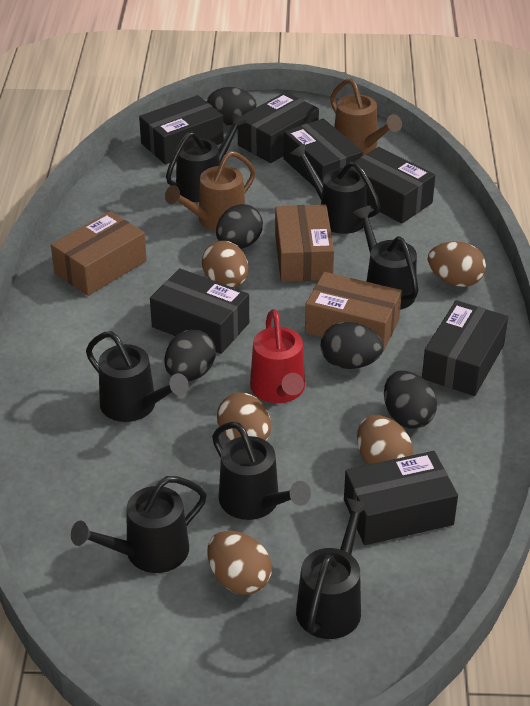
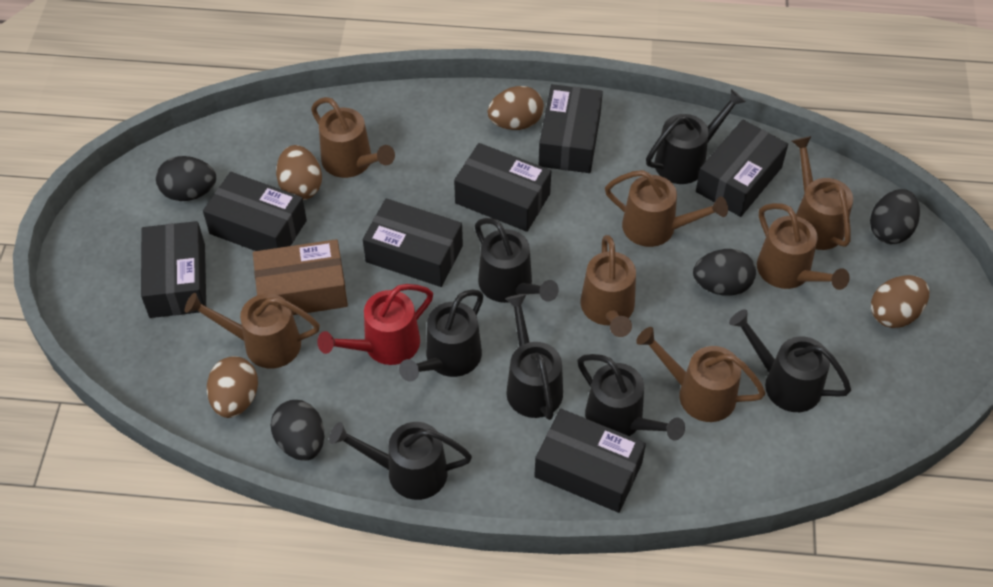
black egg: [165,329,216,381] [207,87,256,125] [216,204,263,249] [321,322,384,369] [384,371,437,429] = 5 -> [156,156,216,201] [271,400,324,461] [693,249,756,296] [870,189,920,244] = 4
brown box: [51,211,147,296] [275,204,334,282] [305,272,402,352] = 3 -> [253,239,348,315] = 1
brown egg: [202,241,248,288] [207,531,272,595] [217,393,271,441] [357,415,413,465] [428,241,486,287] = 5 -> [207,356,258,418] [276,145,322,200] [487,86,544,130] [871,275,929,328] = 4
brown watering can: [165,151,256,231] [330,78,402,155] = 2 -> [185,293,320,369] [311,97,395,178] [581,235,636,337] [605,170,728,247] [636,327,766,422] [757,203,850,290] [792,136,853,250] = 7

